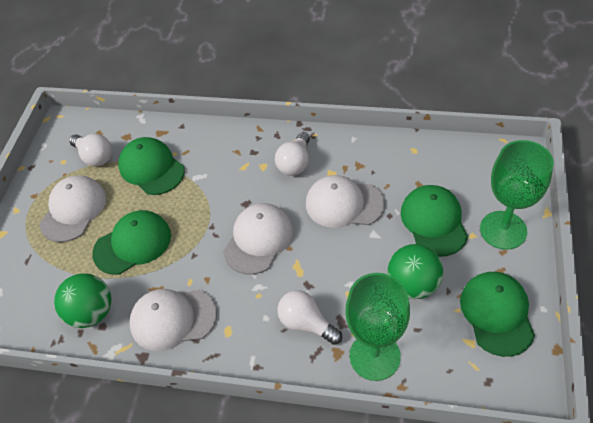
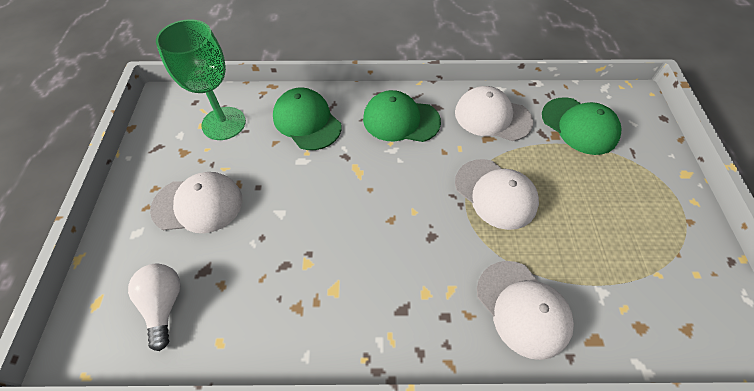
green ball: [54,273,111,328] [388,244,444,299] = 2 -> none = 0
green cap: [92,210,171,275] [118,137,185,195] [401,185,468,257] [460,272,535,357] = 4 -> [273,88,341,150] [363,90,441,142] [542,97,621,155] = 3
green goblet: [345,273,410,381] [480,140,554,250] = 2 -> [156,19,246,140] = 1
white light bulb: [69,134,112,166] [275,132,310,176] [277,290,342,345] = 3 -> [128,264,181,351] = 1

